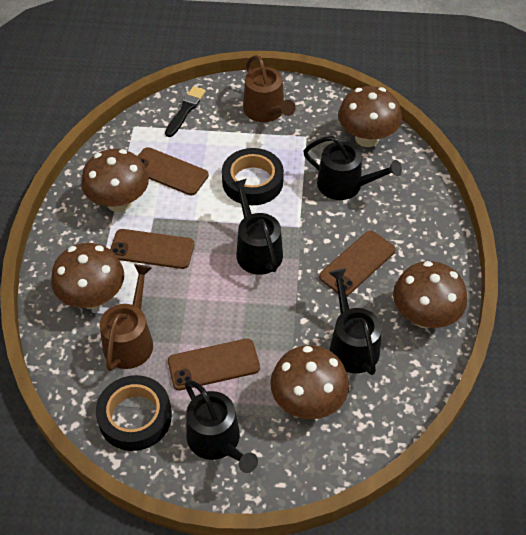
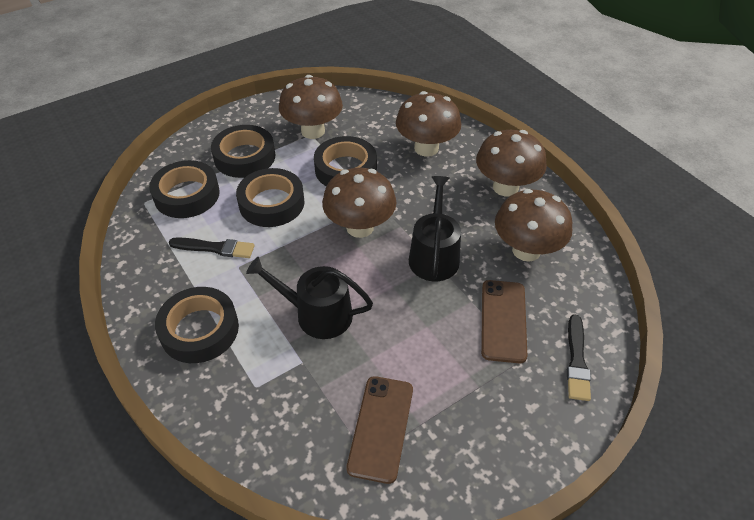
black brush: [165,86,206,137] = 1 -> [169,237,255,258] [567,314,591,401] = 2
black tape: [96,375,172,451] [222,148,284,205] = 2 -> [149,160,220,218] [155,287,239,363] [211,125,275,178] [236,168,305,227] [314,136,377,186] = 5
black watering can: [185,380,258,473] [231,179,283,275] [303,136,402,200] [329,268,382,375] = 4 -> [246,257,373,339] [409,176,461,281] = 2
brown phone: [110,229,194,269] [138,147,209,195] [168,339,260,391] [319,231,396,296] = 4 -> [347,376,413,484] [481,280,528,364] = 2
brown watering can: [100,264,153,371] [243,55,296,122] = 2 -> none = 0

